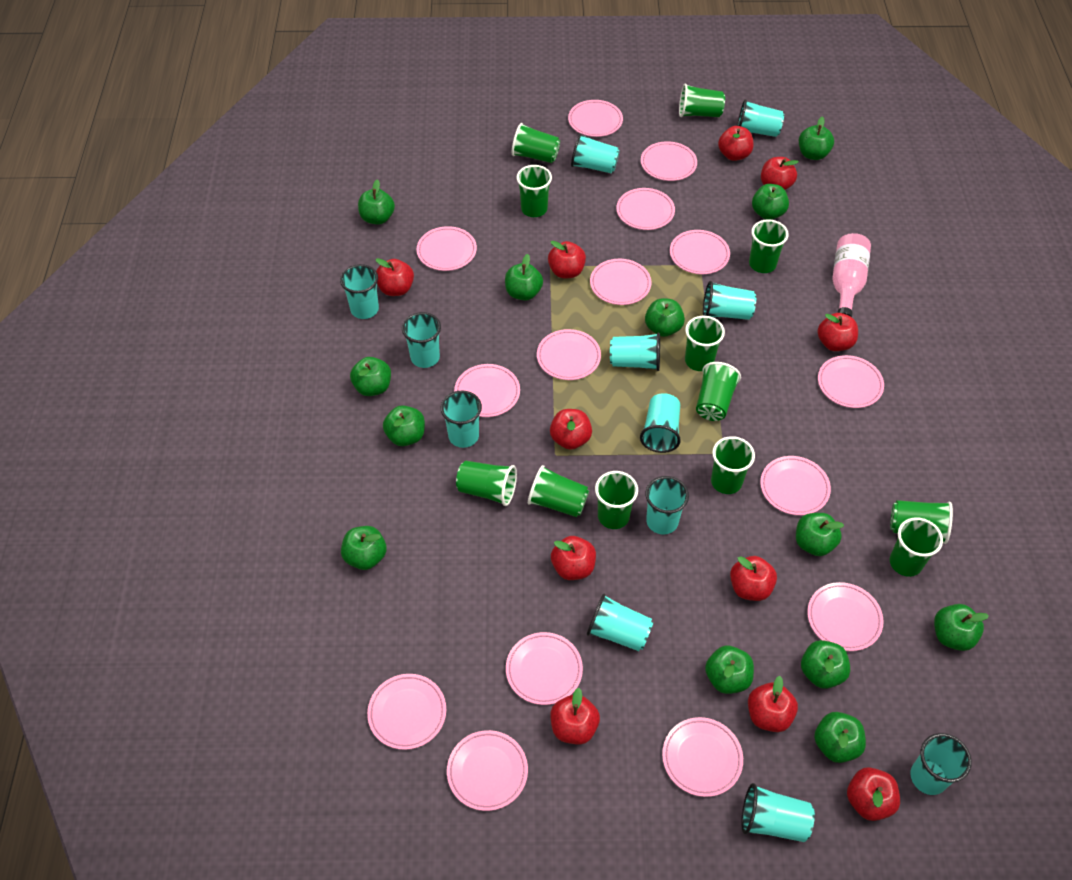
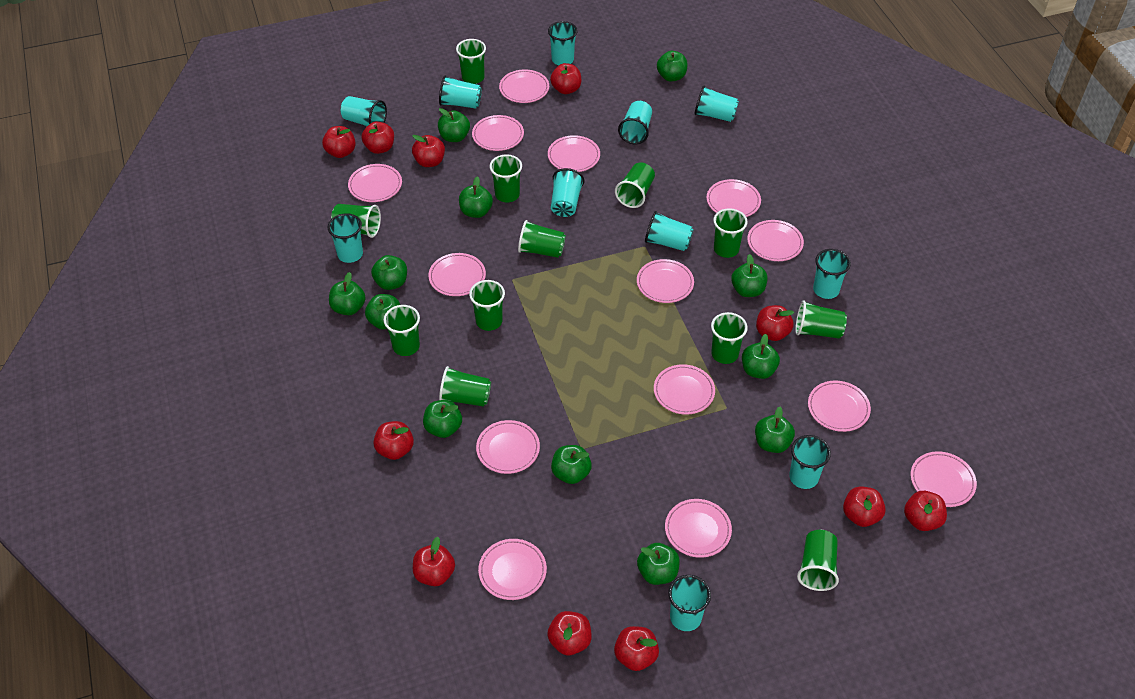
green apple: [341,526,387,570] [350,357,391,396] [358,179,395,225] [383,405,425,446] [505,254,543,301] [645,298,685,337] [705,646,754,694] [752,184,789,220] [796,513,844,556] [799,116,834,160] [801,640,850,689] [814,712,866,763] [934,604,989,651] = 13 -> [329,272,366,315] [365,294,400,330] [371,255,407,290] [423,400,462,438] [438,108,470,142] [459,176,493,218] [551,445,592,484] [637,543,680,585] [657,51,688,81] [731,254,767,297] [742,334,780,379] [755,407,795,453] = 12
pink bottle: [832,233,871,317] = 1 -> none = 0
pink plate: [367,674,446,750] [417,226,477,271] [447,730,528,811] [454,364,520,417] [506,632,583,705] [537,329,601,380] [568,100,623,137] [590,259,651,305] [616,188,675,230] [641,141,697,181] [662,717,743,797] [670,230,730,274] [760,456,831,515] [807,582,884,651] [818,355,884,408] = 15 -> [348,164,402,202] [428,253,486,296] [472,115,524,151] [476,420,540,474] [478,539,547,600] [499,69,549,103] [548,135,600,172] [637,259,694,303] [654,364,715,415] [665,499,732,558] [707,179,761,217] [747,220,804,261] [808,381,871,432] [911,451,977,507] = 14
turquoise cup: [340,264,379,319] [402,312,441,368] [441,391,482,448] [571,133,620,173] [587,594,653,651] [610,332,660,371] [640,393,681,453] [645,476,689,535] [703,281,756,320] [737,99,784,137] [741,783,815,842] [910,733,972,795] = 12 -> [327,213,363,263] [340,96,387,126] [439,75,482,108] [548,21,578,65] [551,168,584,217] [618,101,652,144] [645,211,694,251] [668,575,711,631] [694,86,739,122] [789,435,831,489] [813,249,851,299] = 11

